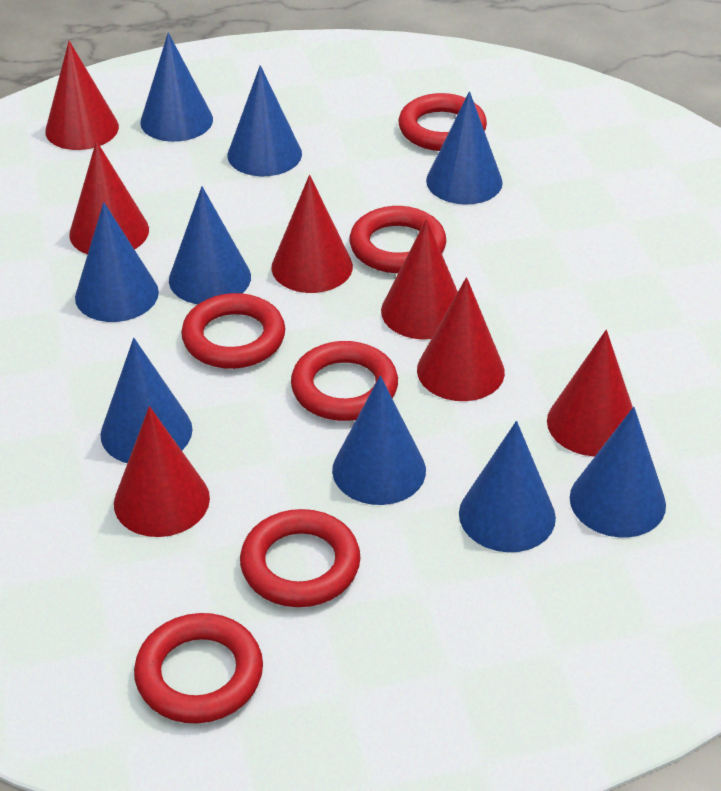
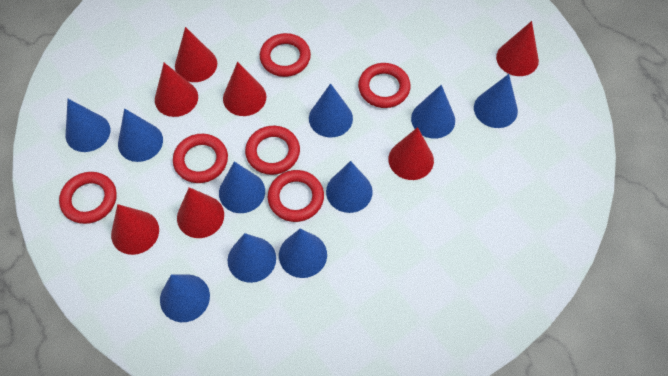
blue cone: [75,202,159,322] [100,338,192,463] [140,33,213,142] [169,186,251,304] [228,65,302,176] [332,376,426,505] [426,91,503,205] [459,421,556,552] [570,407,666,537] = 9 -> [65,99,110,152] [118,108,163,162] [160,274,210,322] [219,162,265,213] [228,233,276,283] [279,229,327,278] [309,83,353,138] [326,161,373,213] [411,85,455,139] [474,74,518,128] = 10

